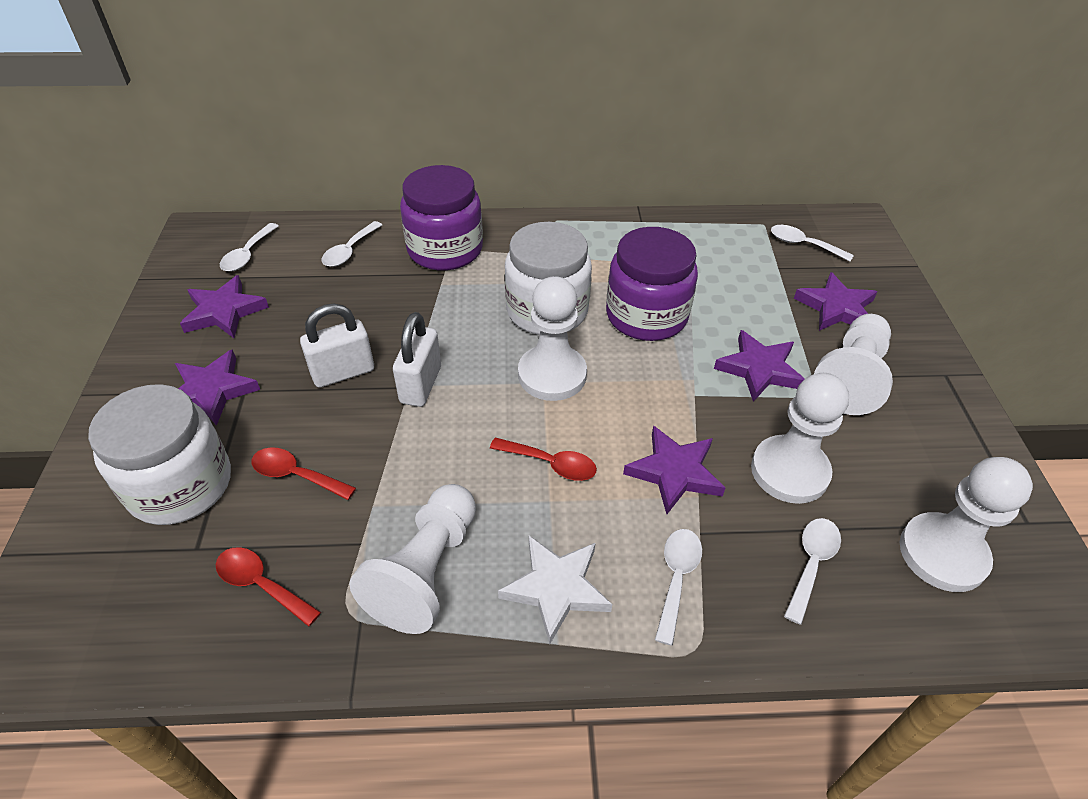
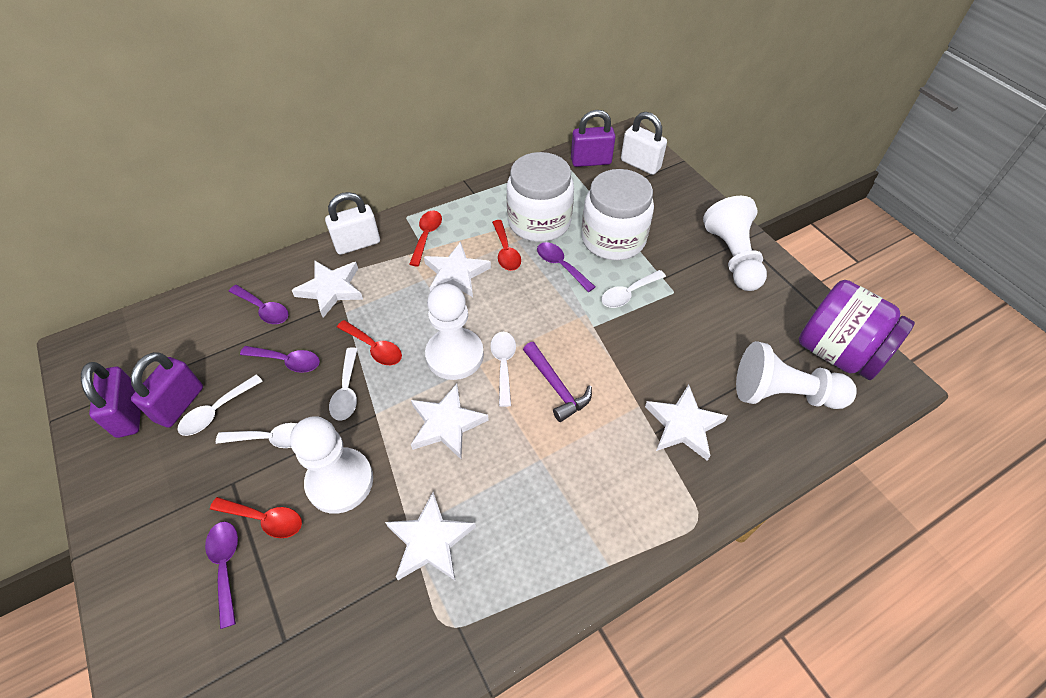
purple hammer: none = 0 -> [523,342,592,422] = 1
purple jar: [400,165,483,271] [606,227,698,341] = 2 -> [799,280,915,380] = 1
purple padlock: none = 0 -> [81,362,141,438] [131,352,203,428] [571,110,616,167] = 3
purple spoon: none = 0 -> [205,522,238,629] [229,285,289,324] [240,346,320,373] [537,242,595,292] = 4
purple star: [175,349,260,426] [180,275,269,338] [623,426,725,514] [714,330,804,402] [794,272,877,331] = 5 -> none = 0
red spoon: [216,547,321,627] [251,447,356,500] [490,438,597,481] = 3 -> [210,497,302,538] [337,320,402,365] [409,211,442,266] [492,220,521,271] = 4
white pawn: [349,484,476,634] [518,276,587,401] [751,373,849,504] [814,314,893,415] [900,457,1033,592] = 5 -> [290,416,373,514] [425,284,484,380] [703,196,767,291] [736,341,857,409] = 4
white star: [498,536,612,644] = 1 -> [292,261,363,318] [385,492,476,580] [411,384,489,459] [424,242,491,297] [645,384,728,461] = 5

